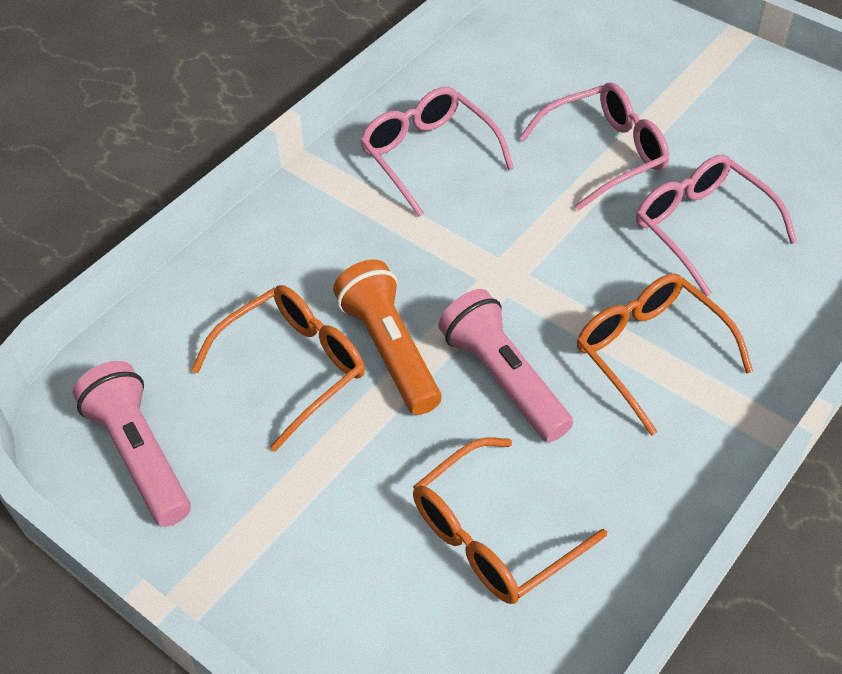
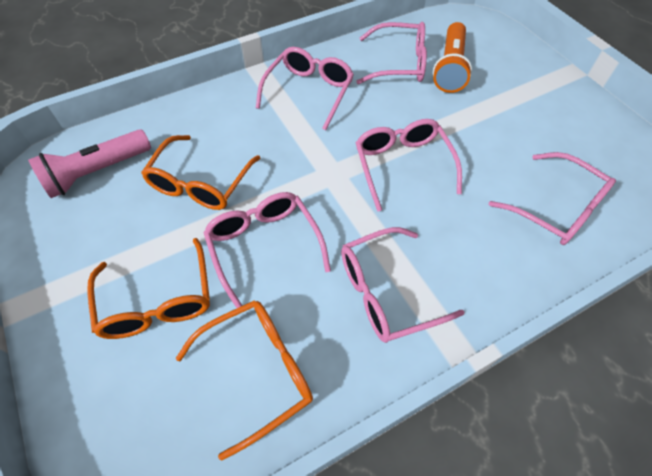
pink flashlight: [73,361,191,527] [438,289,573,442] = 2 -> [28,129,151,198] = 1
pink glasses: [360,87,514,217] [519,82,669,211] [636,155,797,296] = 3 -> [203,192,331,308] [256,47,354,130] [341,227,465,343] [355,119,462,212] [356,22,427,84] [489,152,616,245] = 6

